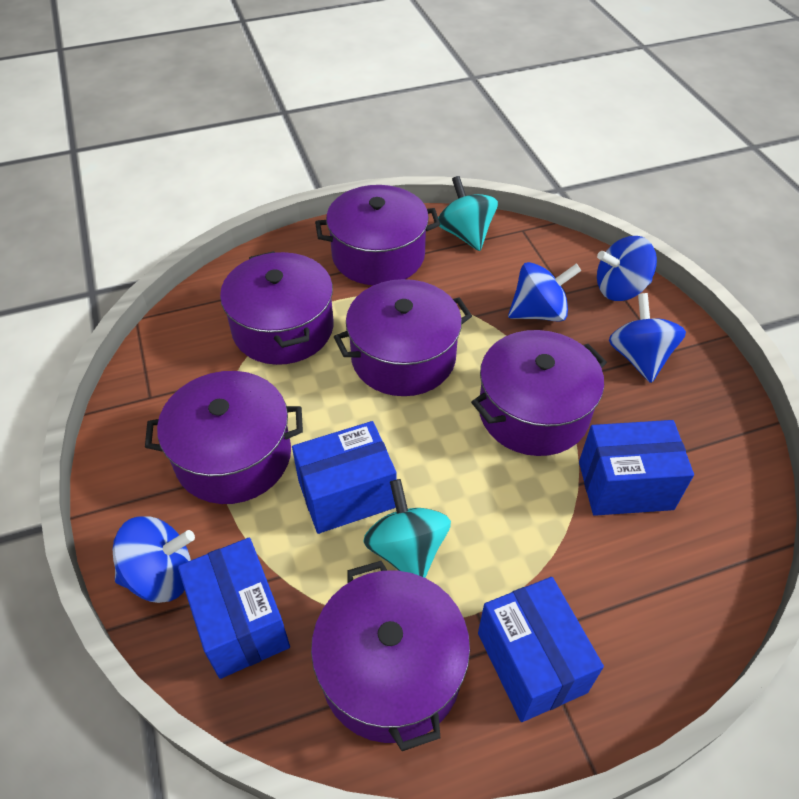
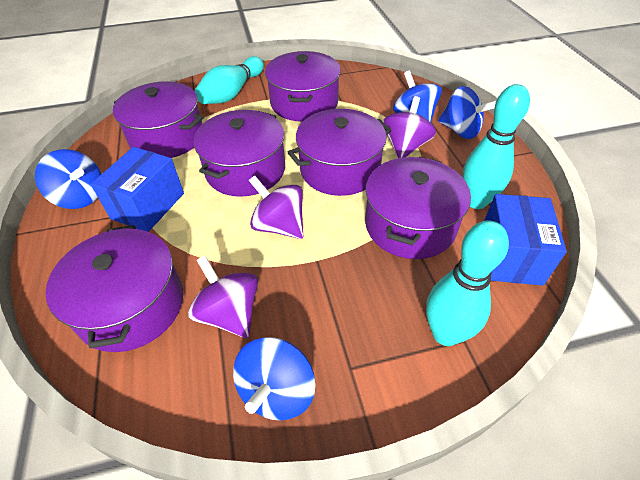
blue box: [178,538,290,679] [292,421,396,534] [478,577,604,722] [579,420,694,516] = 4 -> [91,147,184,232] [484,194,567,286] = 2
purple spinning top: none = 0 -> [188,256,258,338] [249,176,303,239] [382,96,436,158] = 3
turquoise bowling pin: none = 0 -> [195,56,264,104] [426,220,509,346] [463,84,530,209] = 3
turquoise spinning top: [363,479,451,578] [438,176,498,251] = 2 -> none = 0

